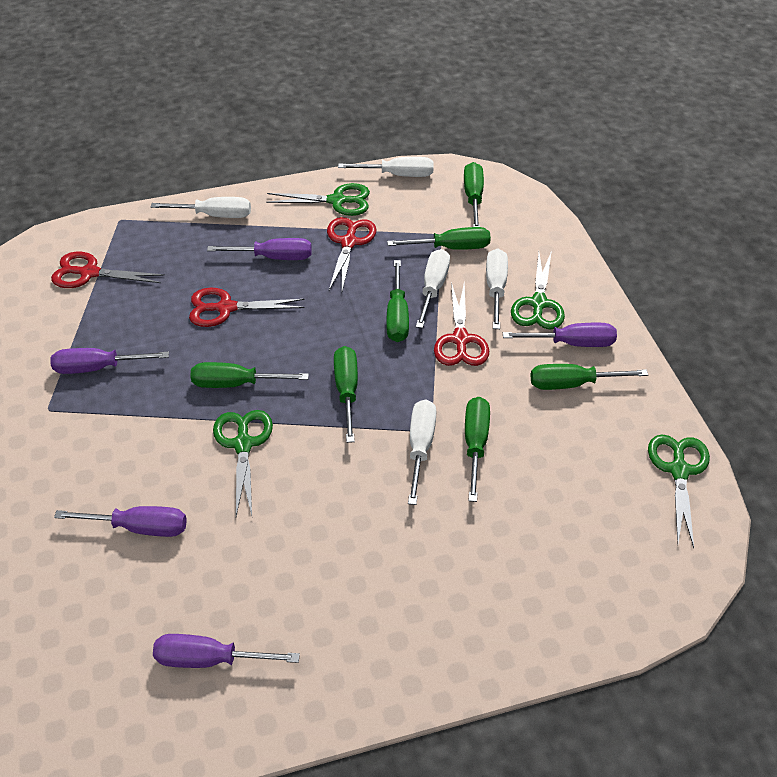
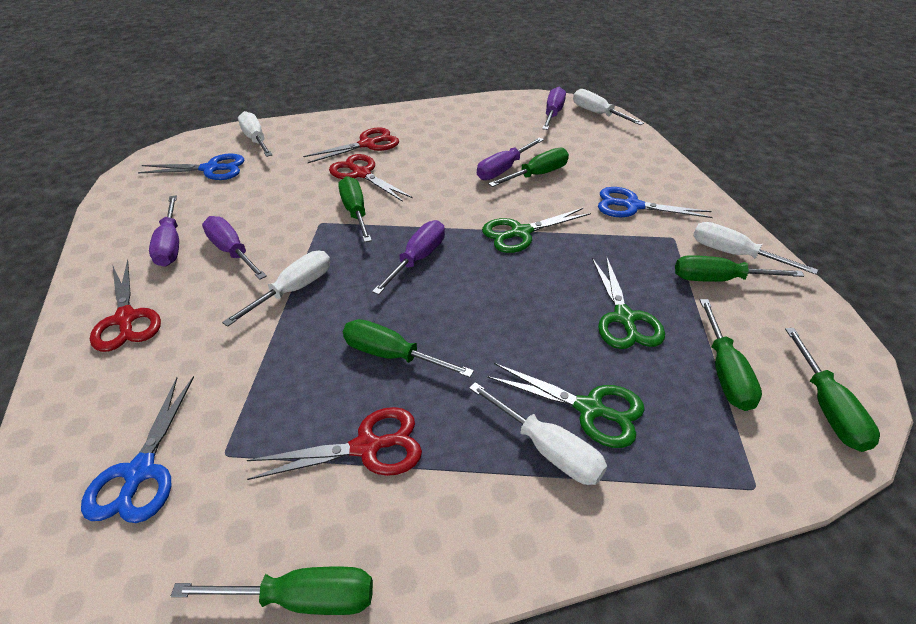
blue scissors: none = 0 -> [81,376,194,523] [138,153,244,180] [598,187,713,218] = 3
green scissors: [213,410,273,516] [266,183,370,216] [511,250,565,329] [648,435,710,548] = 4 -> [482,208,591,253] [487,363,644,448] [592,256,665,349] = 3

